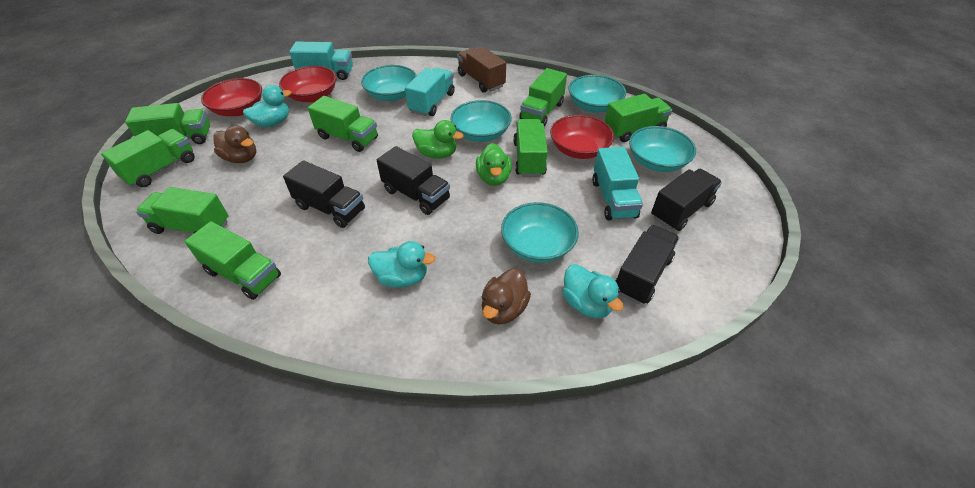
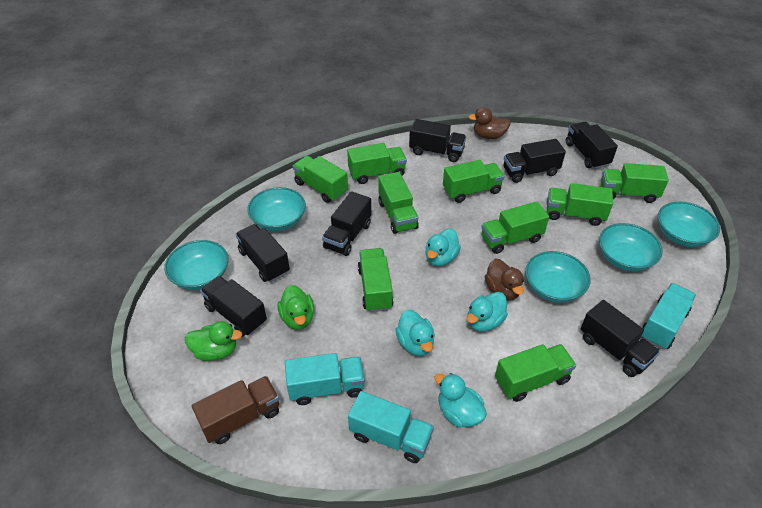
black truck: [283,160,365,228] [377,146,450,215] [615,225,679,304] [651,169,722,231] = 4 -> [200,276,267,337] [236,224,290,282] [322,191,371,256] [409,119,466,162] [504,139,566,183] [566,122,618,169] [580,300,660,377] = 7
green truck: [101,129,195,187] [125,103,210,144] [136,187,228,234] [184,221,281,300] [308,96,378,152] [513,119,548,177] [519,68,567,127] [605,94,672,142] = 8 -> [293,156,348,203] [347,143,407,184] [358,248,394,312] [378,172,419,234] [443,160,505,203] [481,202,549,254] [495,344,576,402] [547,183,613,226] [601,163,669,203] = 9
red bowl: [201,78,262,116] [279,66,337,102] [550,115,614,159] = 3 -> none = 0
turquoise duck: [243,85,291,127] [368,241,436,287] [562,264,623,318] = 3 -> [395,310,435,356] [425,228,461,266] [434,373,487,428] [467,292,508,332] = 4

